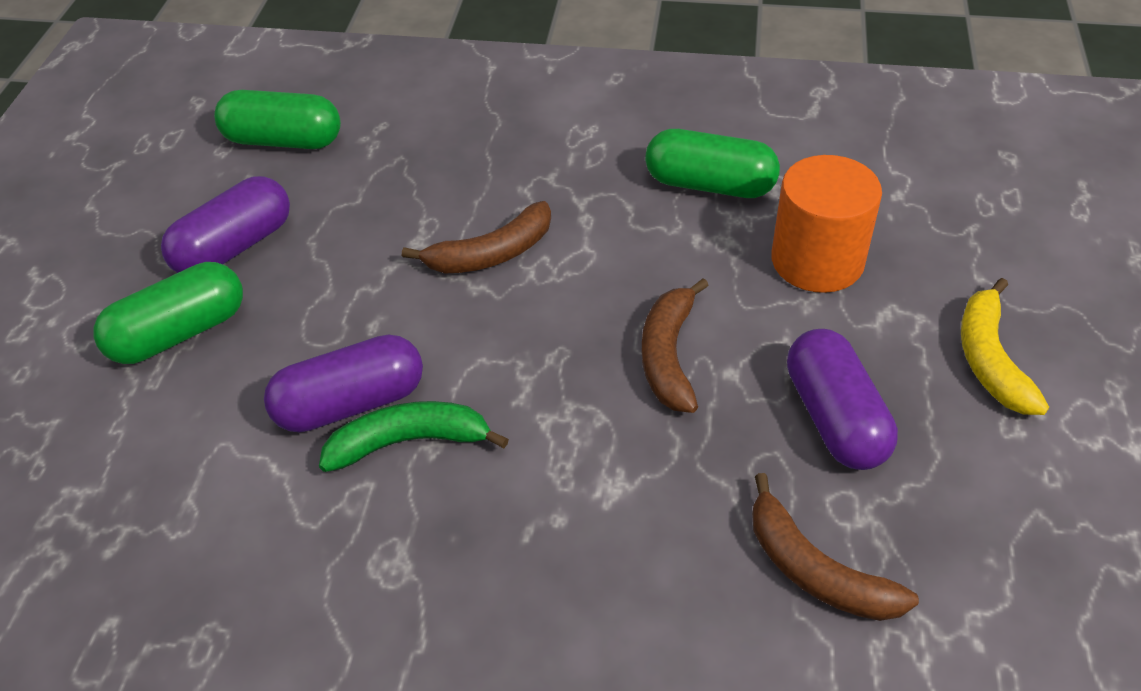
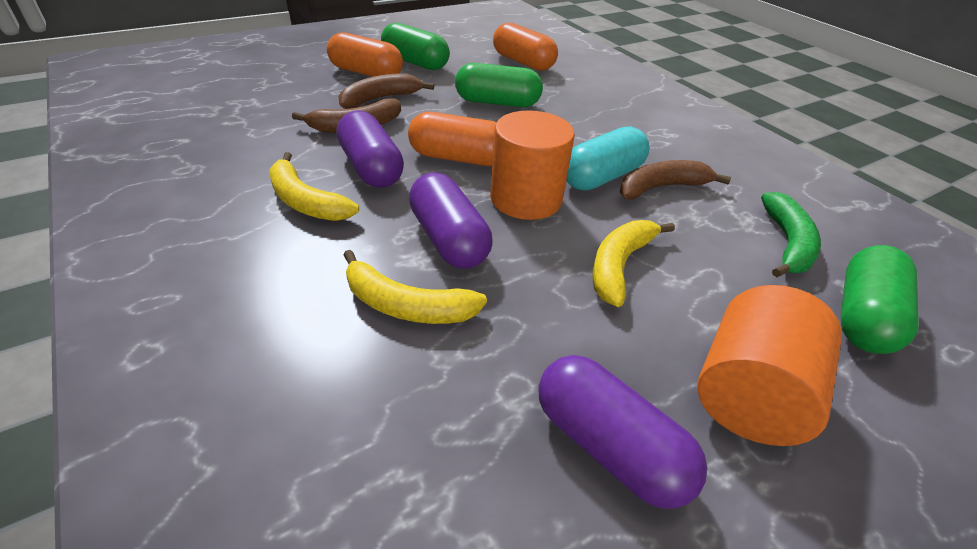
orange capsule: none = 0 -> [327,32,403,77] [408,112,497,166] [493,23,558,71] = 3
orange cylinder: [771,155,882,293] = 1 -> [490,110,575,220] [697,285,842,446] = 2
turquoise capsule: none = 0 -> [566,126,650,191] = 1
yellow banana: [961,278,1049,415] = 1 -> [269,152,359,221] [344,250,487,324] [592,220,675,307] = 3

